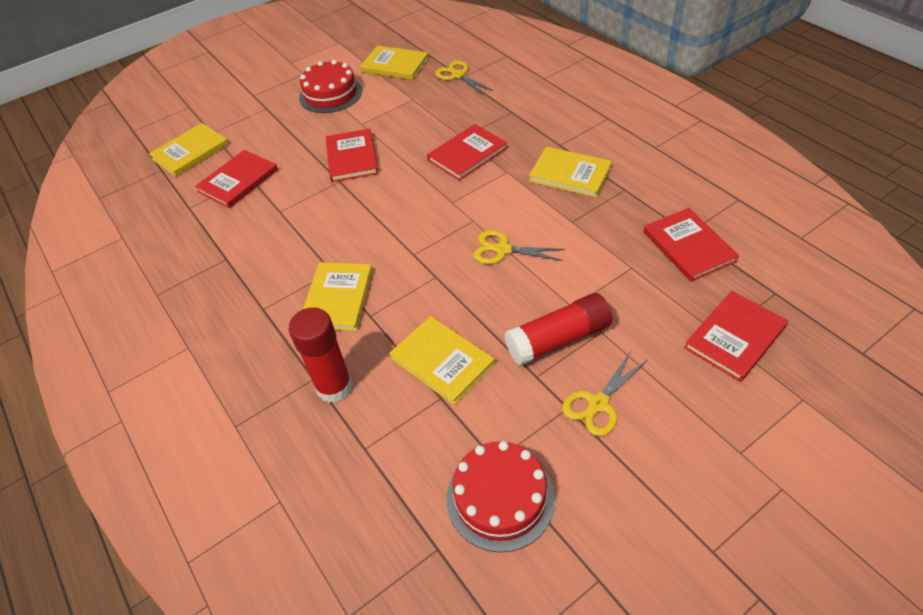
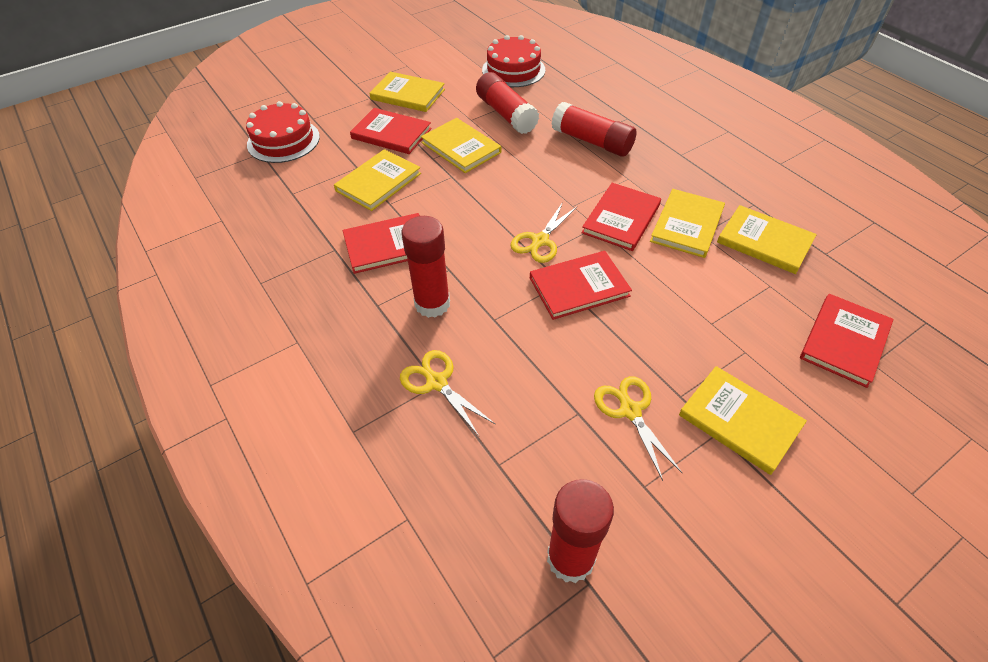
red glue stick: [289,308,353,403] [504,293,613,366] = 2 -> [402,216,450,318] [476,72,539,134] [547,479,614,583] [552,102,637,157] = 4
yellow book: [149,123,229,177] [303,262,373,331] [360,46,429,80] [389,316,495,405] [529,146,612,198] = 5 -> [334,149,421,211] [369,72,445,112] [421,118,501,173] [650,189,725,258] [679,366,807,475] [717,205,817,274] = 6

